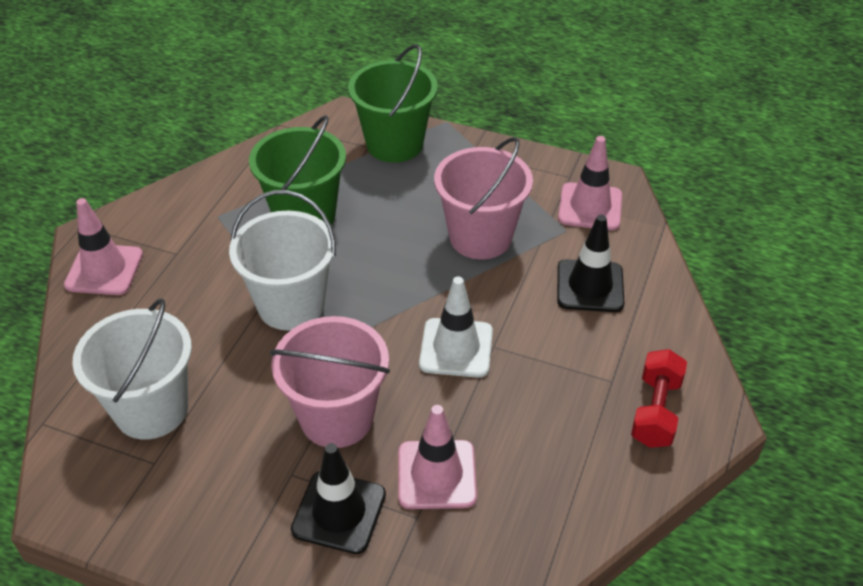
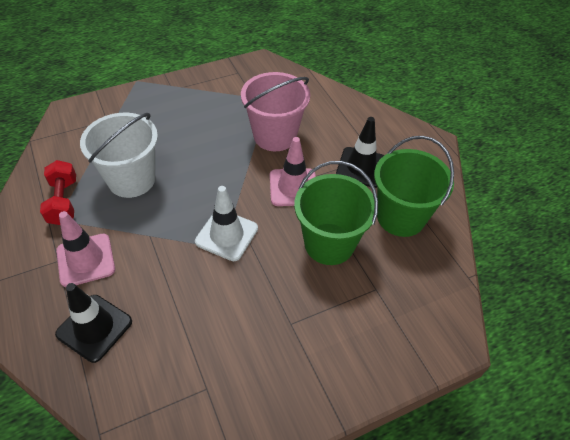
pink bucket: [270,316,390,448] [434,137,533,259] = 2 -> [241,72,310,151] = 1
pink traffic cone: [64,198,143,295] [398,405,477,509] [558,136,622,230] = 3 -> [56,211,115,287] [270,137,316,206] = 2
white bucket: [72,299,192,439] [229,190,336,330] = 2 -> [80,113,158,198] = 1

